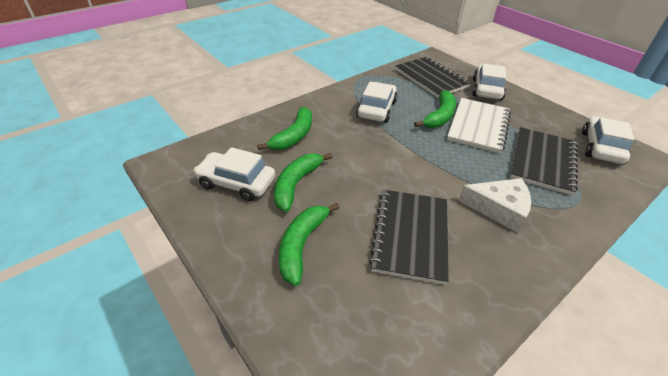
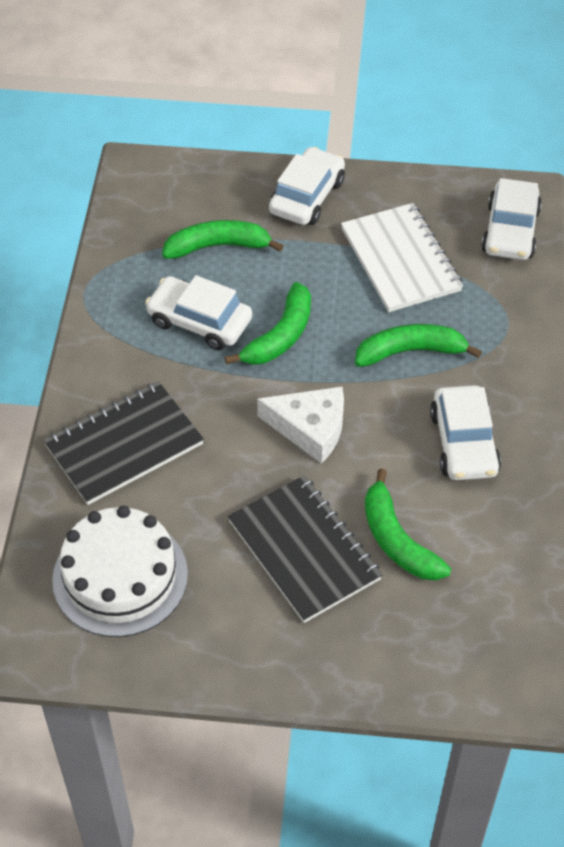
black notebook: [369,190,449,285] [395,57,471,98] [510,127,578,195] = 3 -> [44,381,204,505] [228,475,382,623] = 2
white cake: none = 0 -> [52,505,188,637] = 1

